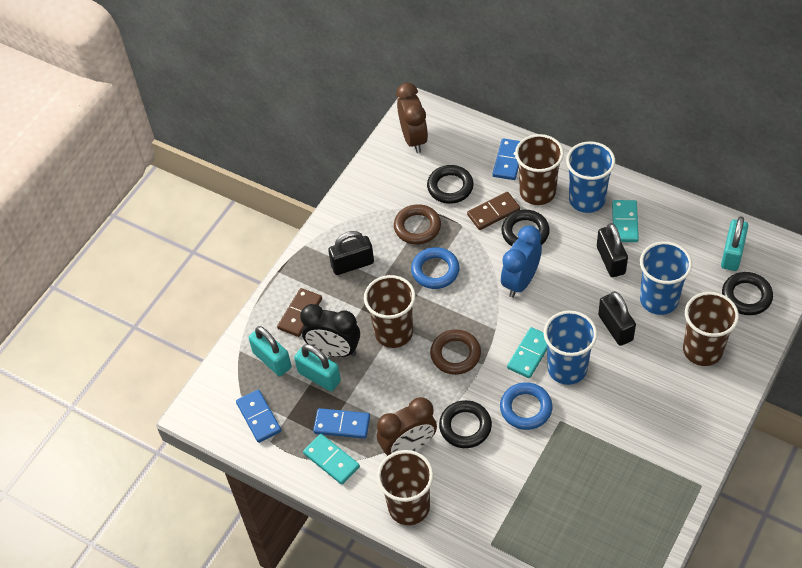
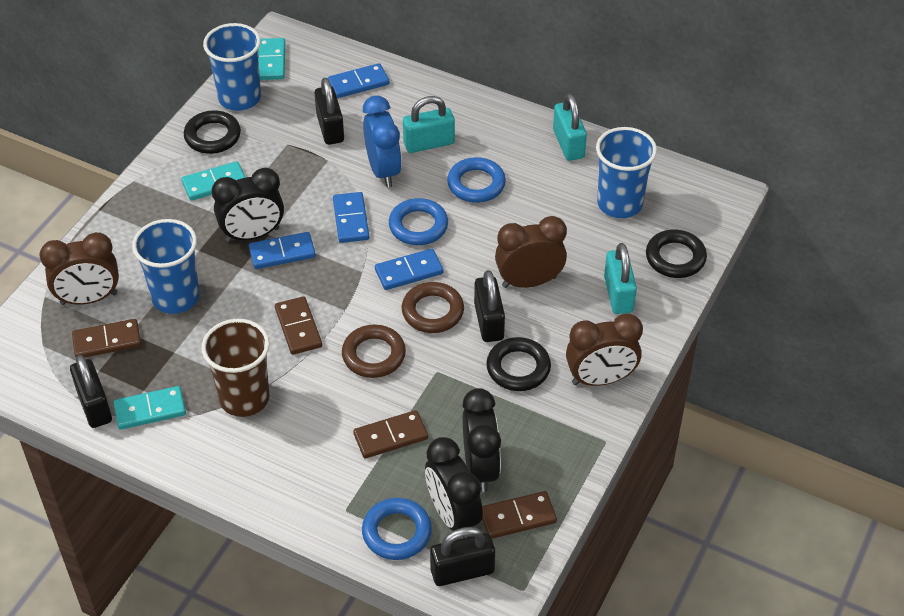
black clock: [300,304,360,357] = 1 -> [212,168,284,242] [425,437,483,538] [462,388,501,492] = 3
black padlock: [328,231,374,275] [597,223,628,277] [598,291,636,346] = 3 -> [70,355,112,428] [315,78,344,145] [430,527,495,586] [474,270,505,342] = 4
black ring: [427,165,474,204] [439,400,492,448] [501,210,550,246] [722,272,773,315] = 4 -> [184,110,241,154] [486,337,551,391] [646,229,707,278] = 3
blue domino: [236,389,281,443] [313,408,370,439] [492,138,520,180] = 3 -> [249,232,316,269] [328,63,389,98] [333,192,369,243] [375,248,444,290] = 4
blue ring: [411,247,460,289] [500,382,552,430] = 2 -> [362,498,432,560] [389,198,448,245] [447,157,506,203] = 3
brown clock: [377,397,437,456] [397,83,428,153] = 2 -> [39,232,119,305] [495,216,567,288] [566,313,643,386] = 3
brown cup: [364,275,416,348] [377,450,433,525] [515,134,564,205] [683,292,739,366] = 4 -> [201,319,270,417] = 1
brown domino: [277,288,322,337] [467,192,520,230] = 2 -> [72,319,141,358] [275,296,322,355] [353,410,428,458] [482,491,557,539] = 4

